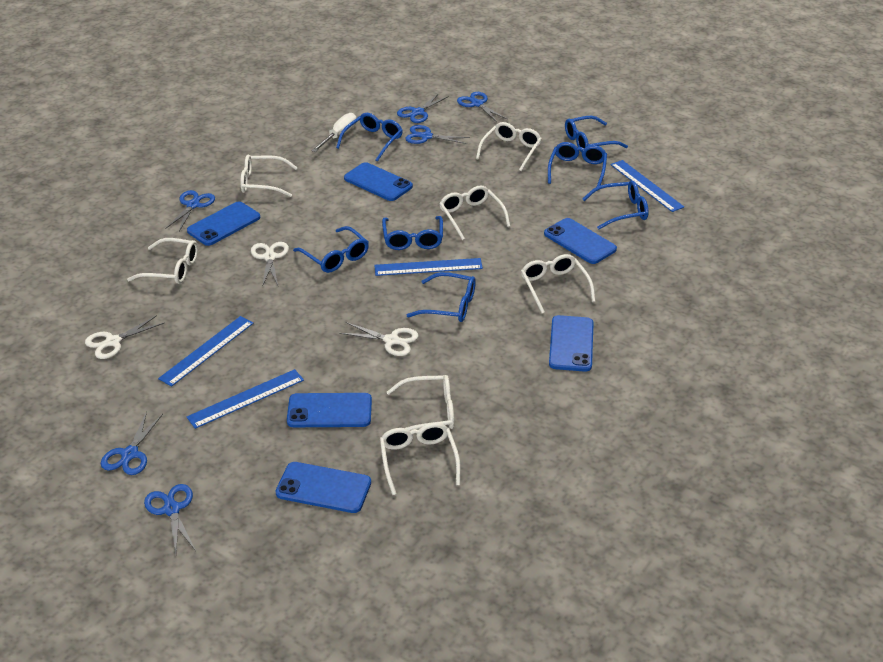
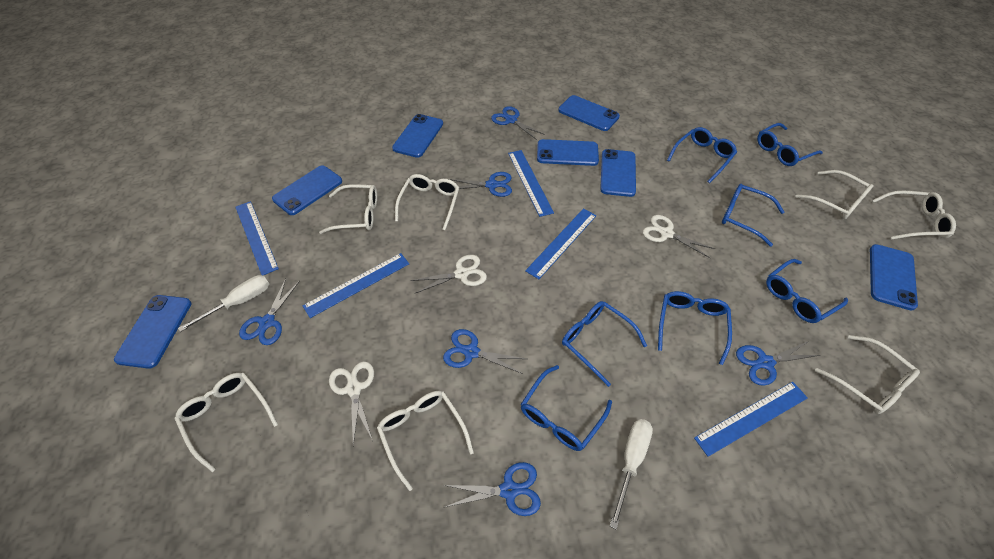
blue phone: [187,201,260,246] [275,462,371,513] [287,393,372,427] [344,162,413,201] [544,218,617,264] [549,315,594,372] = 6 -> [114,295,191,369] [272,166,342,215] [392,114,443,158] [537,139,599,166] [558,95,620,131] [600,149,636,197] [870,244,918,311] = 7
blue ruler: [158,316,253,387] [187,369,304,429] [374,258,483,276] [610,160,684,212] = 4 -> [235,201,279,275] [303,253,409,318] [508,150,554,217] [525,208,596,279] [694,382,808,457] = 5
white screwdriver: [311,113,356,152] = 1 -> [178,275,269,332] [610,419,653,529] = 2

